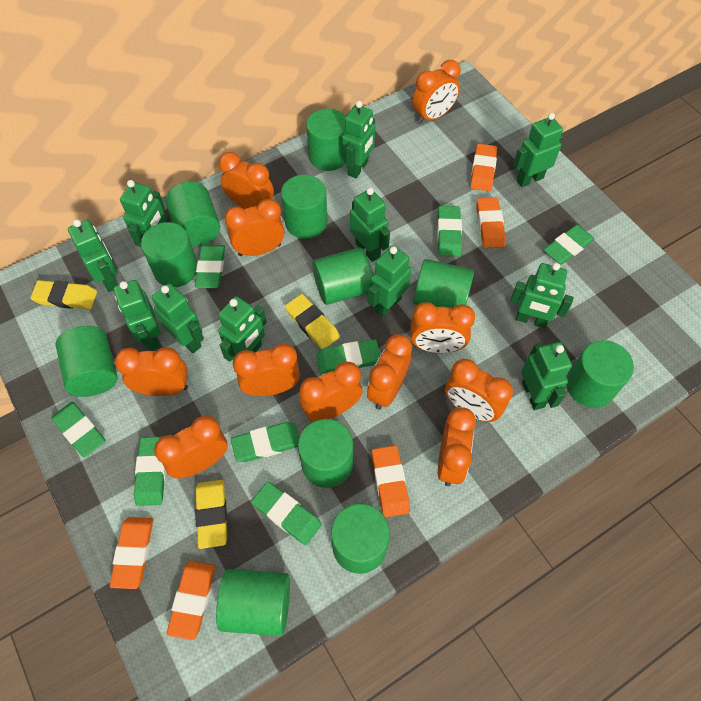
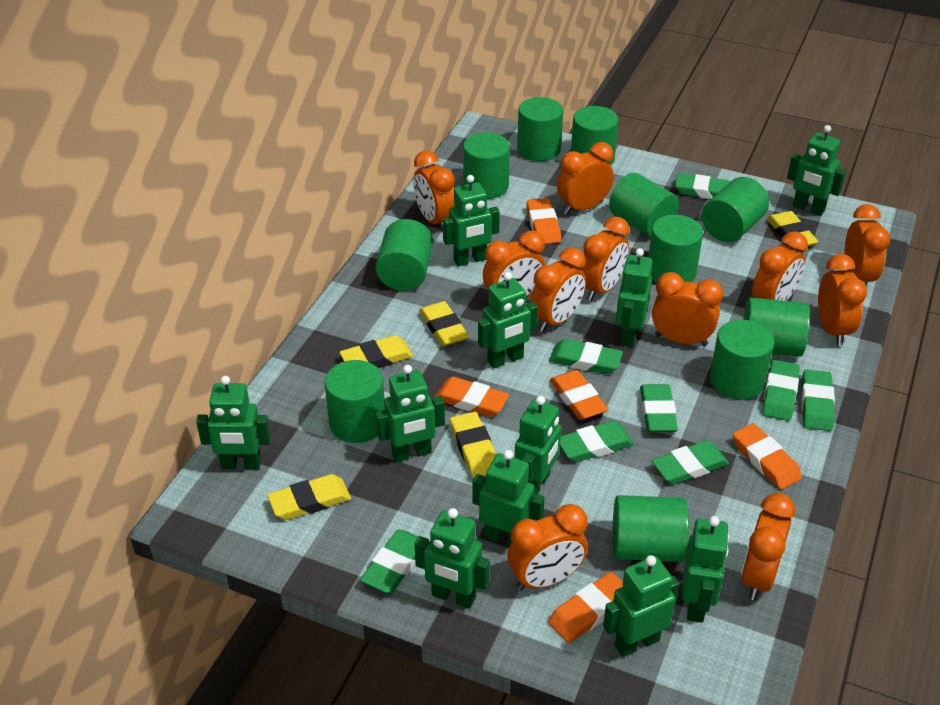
yellow eraser: [30,280,97,309] [195,480,227,549] [285,294,340,349] = 3 -> [267,474,351,520] [340,335,413,368] [419,301,469,346] [450,412,496,478] [766,211,819,249] = 5

